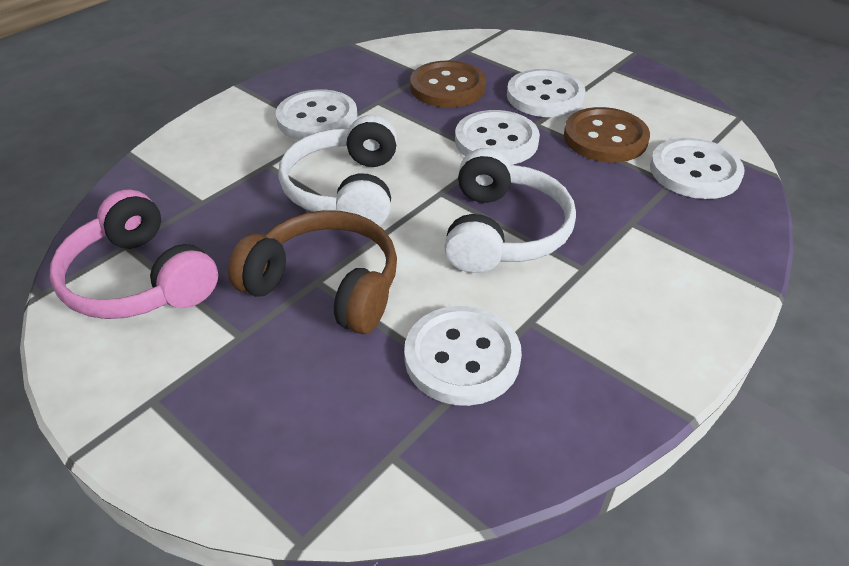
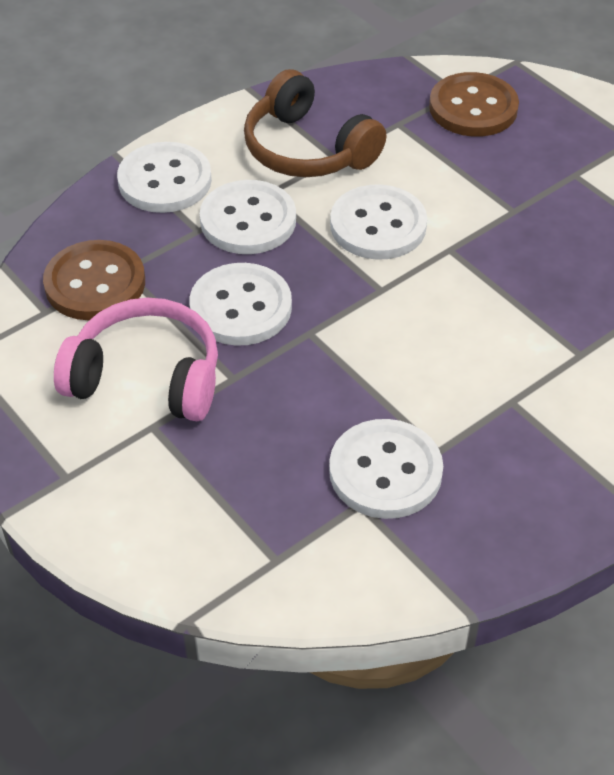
white headphones: [278,115,397,226] [444,148,576,273] = 2 -> none = 0

